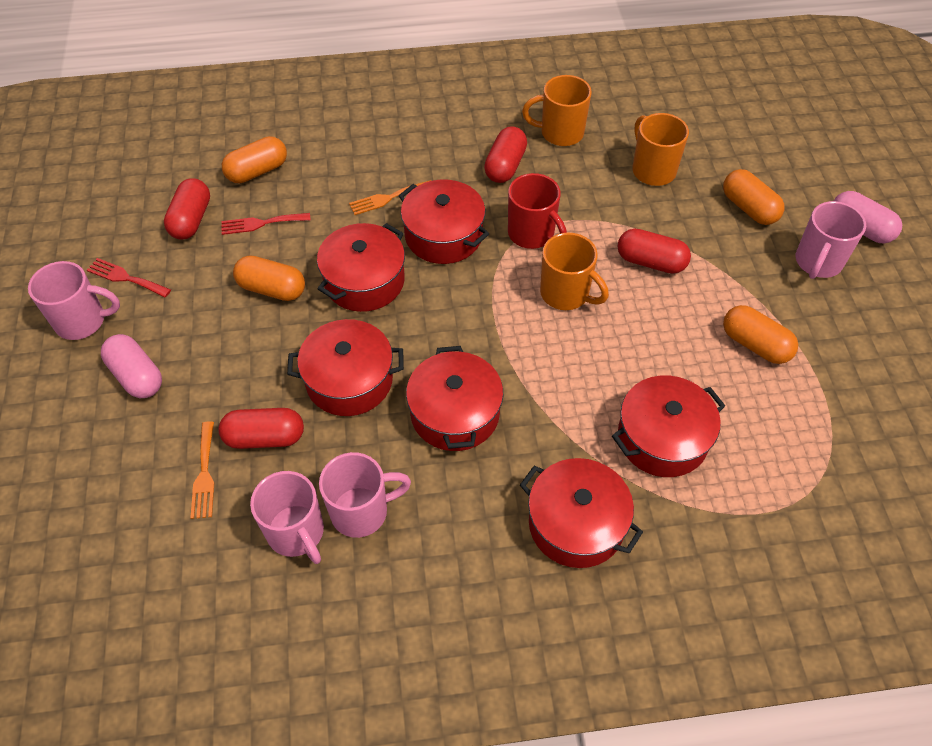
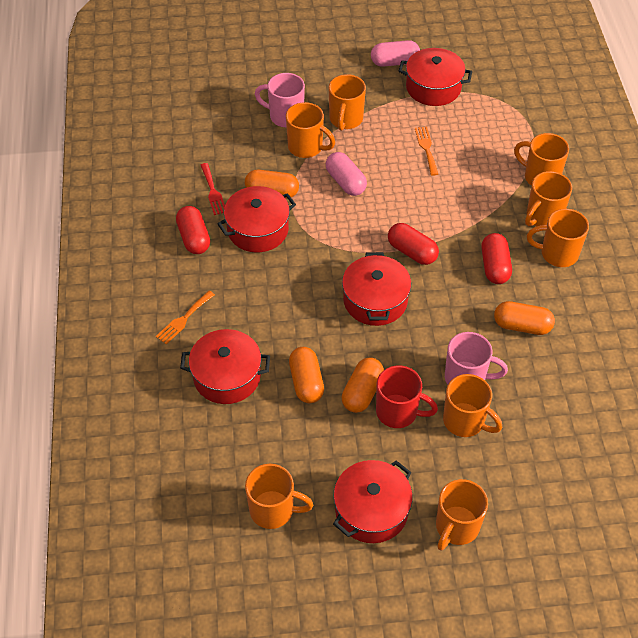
orange mug: [522,75,592,146] [540,233,609,310] [632,113,689,186] = 3 -> [245,464,314,529] [286,102,335,158] [329,74,366,131] [436,479,488,551] [443,374,502,437] [514,133,569,186] [525,171,572,226] [527,209,589,267] = 8
pink mug: [28,261,120,340] [250,471,324,564] [319,452,411,538] [796,201,866,279] = 4 -> [255,73,305,127] [445,332,508,385] = 2
red capsule: [164,178,210,239] [219,408,304,449] [484,126,527,183] [617,229,691,274] = 4 -> [176,206,210,254] [388,223,439,265] [481,233,512,284] = 3
red fork: [87,258,171,297] [221,213,311,235] = 2 -> [200,163,225,215] = 1
red pot: [287,319,404,416] [317,223,405,312] [399,179,489,264] [406,346,503,451] [520,458,643,568] [612,376,725,477] = 6 -> [180,329,270,404] [217,186,296,252] [333,460,413,543] [342,252,411,326] [399,48,472,106] = 5

